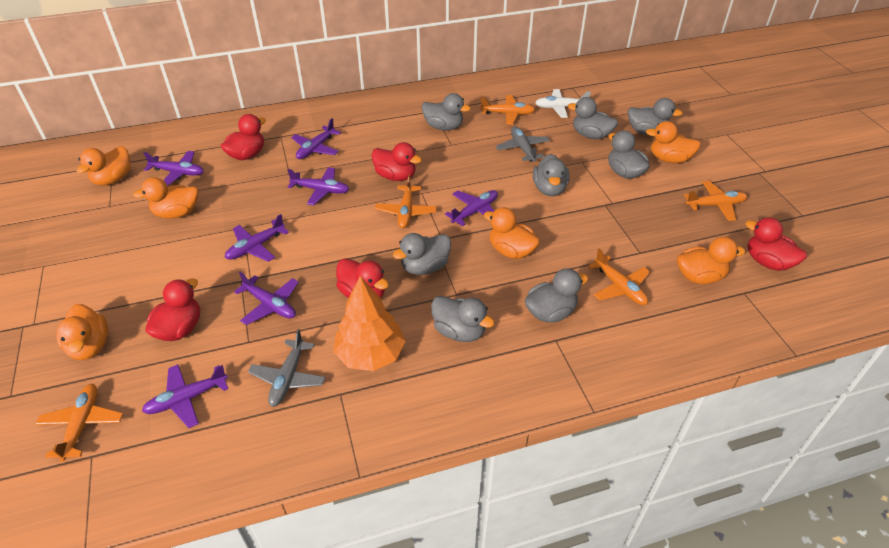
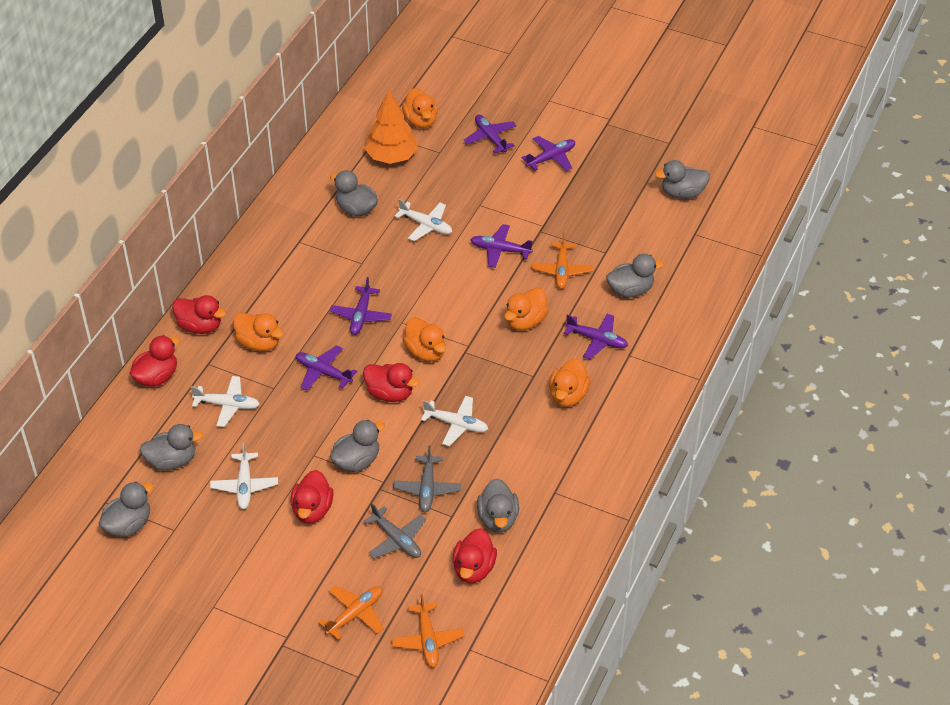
grey duck: [393,233,451,275] [421,93,471,130] [431,296,495,342] [525,268,588,323] [533,154,570,196] [568,97,618,139] [608,130,650,179] [628,98,683,135] = 8 -> [98,482,154,537] [139,424,203,471] [330,170,378,217] [330,420,385,472] [477,478,519,533] [606,254,664,298] [655,160,710,199] = 7
orange duck: [56,304,108,360] [77,146,131,186] [133,177,198,219] [484,207,540,259] [646,121,701,163] [677,237,745,284] = 6 -> [233,313,284,351] [402,88,438,128] [403,317,446,362] [504,288,548,330] [549,358,591,407] = 5
orange plane: [36,384,123,462] [375,175,437,228] [480,95,535,125] [588,249,650,305] [684,181,747,221] = 5 -> [319,585,384,640] [392,594,464,668] [532,232,593,289] = 3
purple plane: [142,364,229,428] [144,151,204,186] [225,214,289,262] [234,272,299,325] [287,167,349,205] [291,118,341,159] [445,190,498,226] = 7 -> [296,345,357,391] [330,277,392,335] [464,115,517,153] [470,224,533,268] [521,136,575,171] [564,314,628,359] = 6
white plane: [535,89,591,118] = 1 -> [191,376,260,427] [210,443,278,509] [395,199,452,241] [421,396,488,446] = 4

